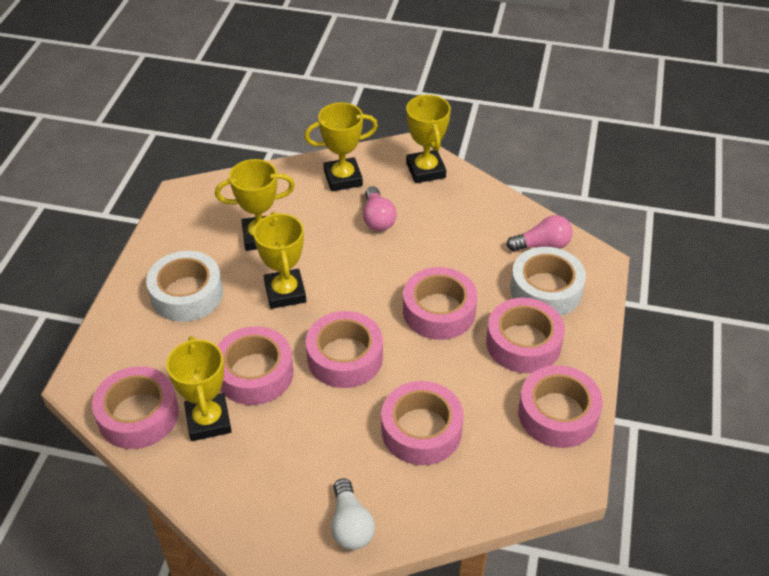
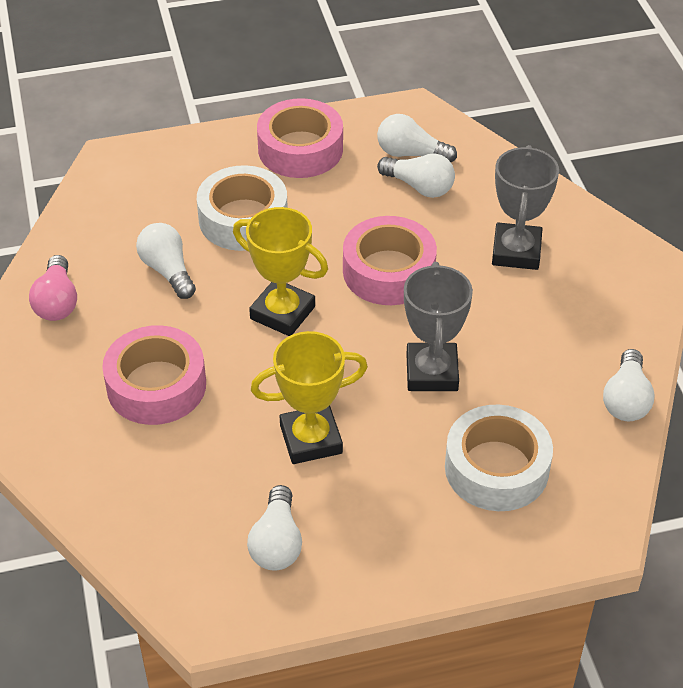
grey trophy: none = 0 -> [404,262,473,391] [492,145,559,270] = 2
pink light bulb: [363,186,397,231] [506,215,573,252] = 2 -> [29,255,77,321] = 1
pink tape: [92,366,179,449] [218,326,294,405] [306,311,383,388] [381,381,464,465] [403,267,477,340] [486,298,565,373] [518,365,603,448] = 7 -> [102,325,206,425] [257,98,343,178] [343,216,437,305] = 3
white light bulb: [331,478,375,550] = 1 -> [136,223,196,299] [247,485,302,571] [377,114,457,162] [377,154,455,198] [603,349,655,421] = 5
yellow trophy: [166,336,232,441] [215,159,295,251] [253,212,306,309] [304,102,378,192] [406,95,451,183] = 5 -> [233,207,328,336] [251,331,368,464] = 2

